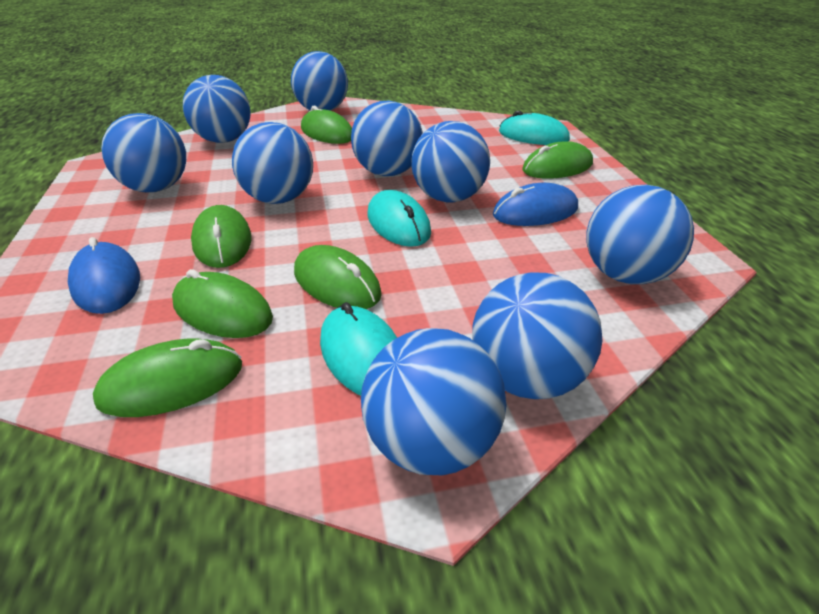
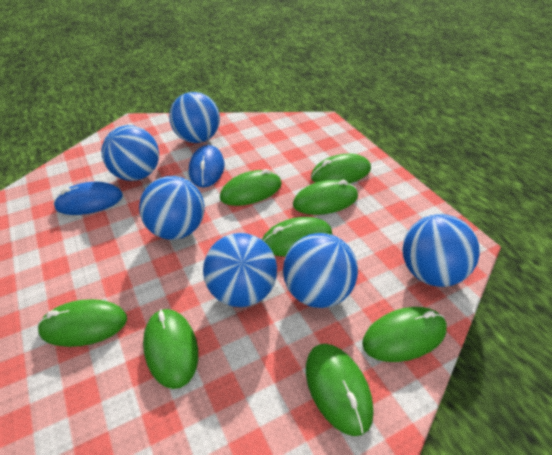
blue ball: [101,113,186,192] [183,75,251,143] [232,122,313,204] [291,51,348,111] [351,100,423,176] [361,328,506,475] [411,121,490,202] [472,273,602,399] [586,185,694,284] = 9 -> [101,125,159,181] [139,176,205,240] [169,92,220,143] [203,233,277,307] [283,233,358,308] [402,214,480,287] = 6
green mouse: [93,339,242,417] [172,269,273,338] [191,205,251,268] [294,245,382,309] [301,106,352,144] [522,141,593,179] = 6 -> [38,299,127,347] [143,309,198,389] [220,169,282,206] [262,217,332,257] [293,180,358,215] [306,344,374,436] [311,153,371,183] [362,307,446,362] = 8
turquoise mouse: [320,302,397,396] [367,190,431,247] [499,110,570,145] = 3 -> none = 0

